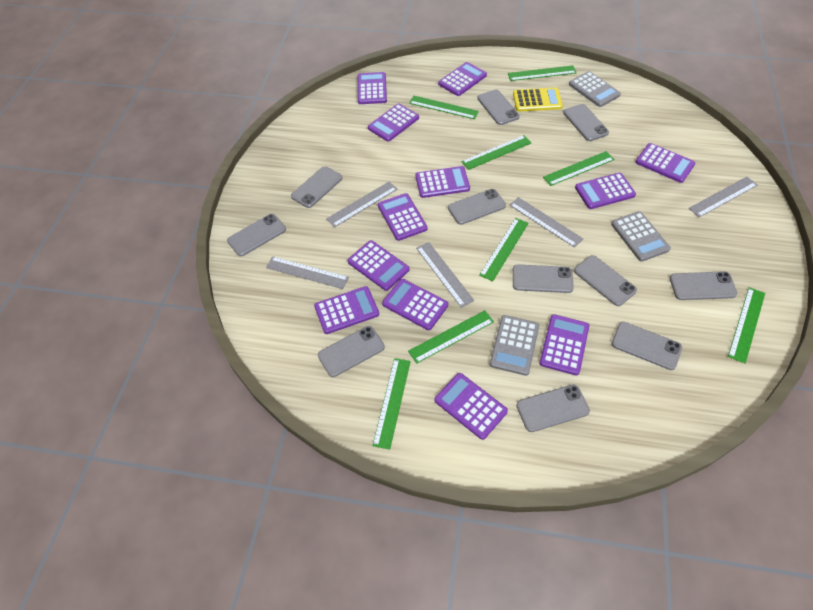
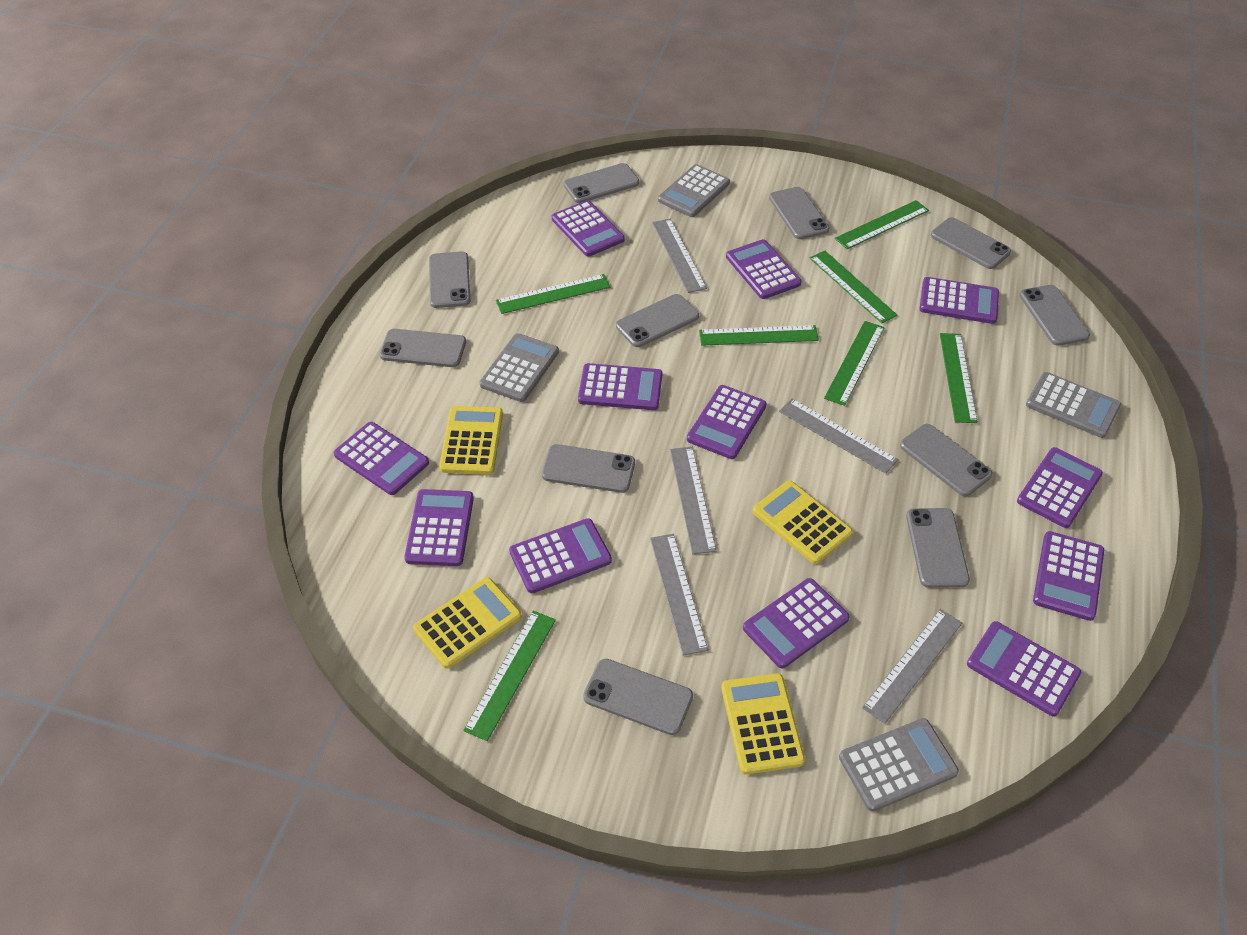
green ruler: [372,358,411,450] [408,310,494,364] [409,96,479,119] [462,135,531,170] [479,218,529,281] [508,65,577,81] [543,151,614,186] [728,287,765,364] = 8 -> [463,611,556,741] [496,274,610,314] [699,325,819,346] [810,251,898,323] [824,321,885,406] [835,200,929,249] [940,333,978,423] = 7
grey calculator: [490,315,539,376] [569,71,621,107] [611,211,671,262] = 3 -> [480,333,559,402] [658,164,730,217] [839,718,959,812] [1026,372,1121,438] = 4
yellow calculator: [513,88,563,112] = 1 -> [413,577,522,669] [439,406,503,475] [721,673,805,775] [753,480,853,564] = 4

